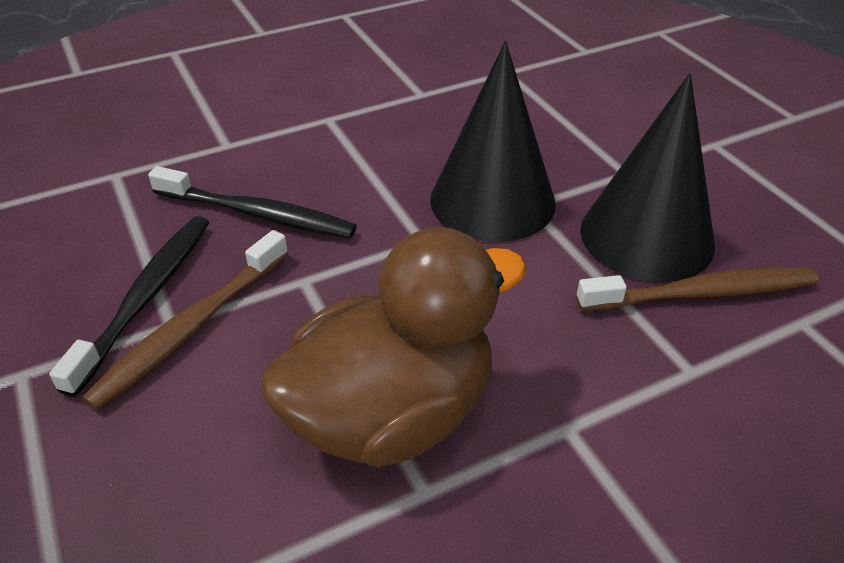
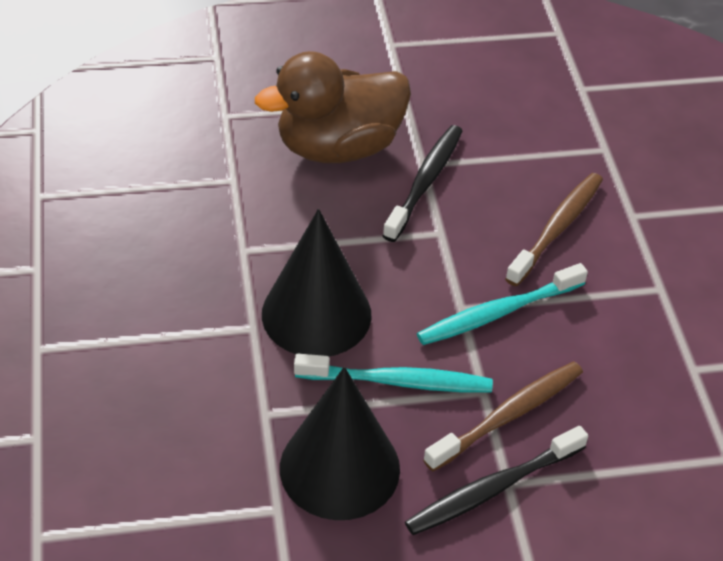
turquoise toothbrush: none = 0 -> [294,354,493,393] [417,263,588,345] = 2

